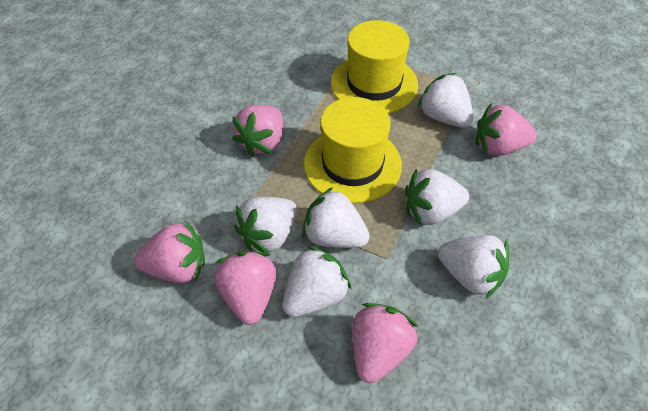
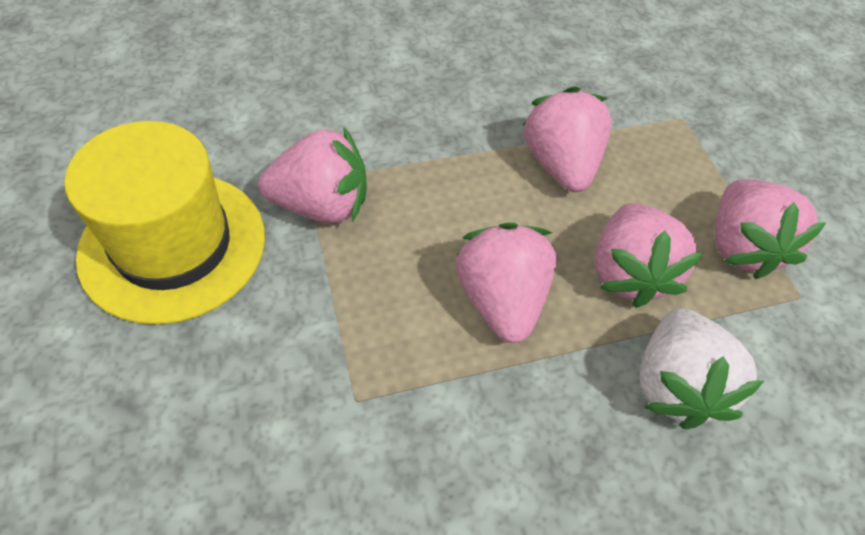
white strawberry: [234,197,297,256] [283,246,352,317] [302,187,370,248] [405,169,469,226] [418,73,473,128] [438,235,509,299] = 6 -> [639,308,764,429] = 1
yellow hat: [304,97,402,203] [331,20,418,113] = 2 -> [64,121,265,325] = 1

